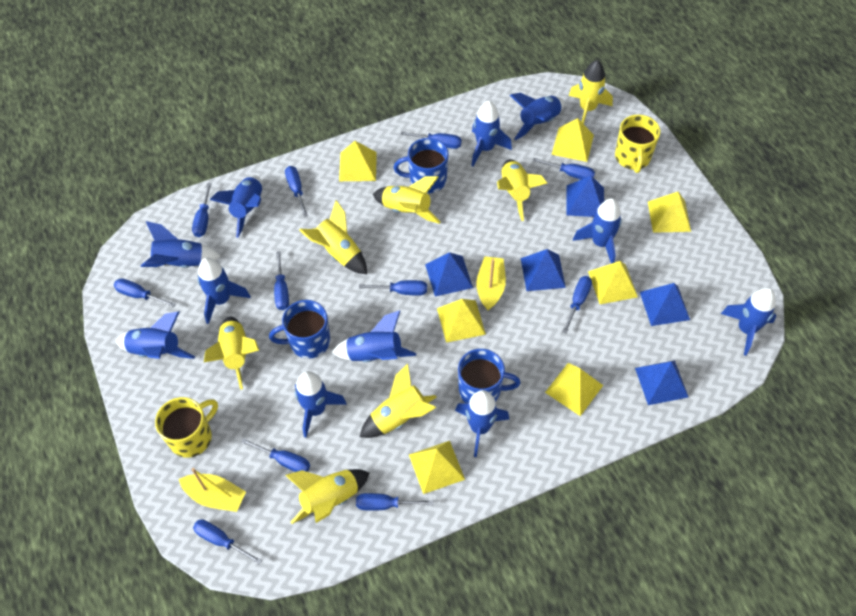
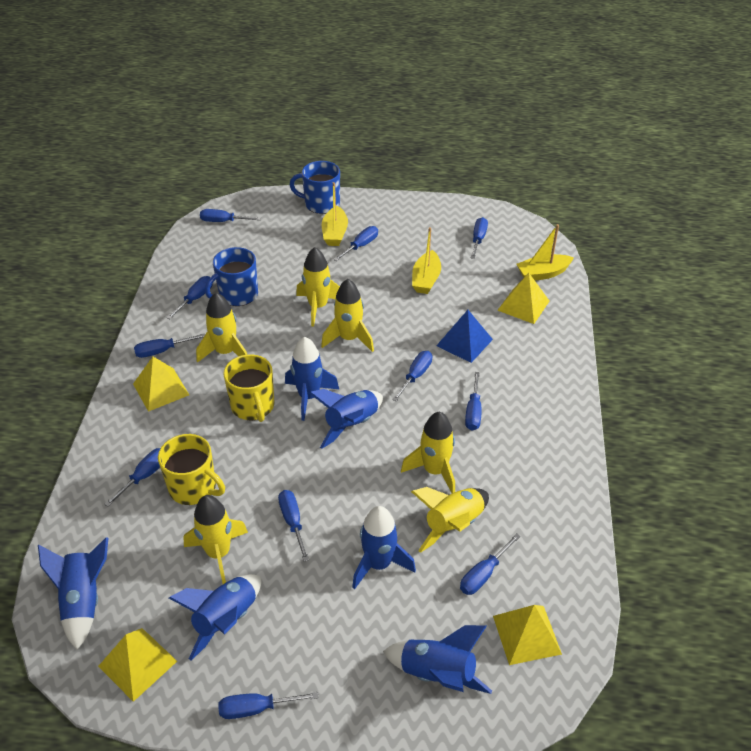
blue mug: [269,300,330,359] [394,138,449,193] [458,349,521,404] = 3 -> [205,247,258,306] [290,161,340,214] = 2
blue pyramid: [425,252,473,296] [521,249,566,291] [567,176,604,217] [635,360,688,405] [640,283,690,326] = 5 -> [436,310,493,363] = 1
blue rocket: [116,312,195,359] [141,221,221,268] [198,258,250,324] [210,175,262,238] [295,371,347,438] [332,310,416,362] [455,390,509,457] [471,101,512,167] [510,93,565,140] [573,198,622,264] [721,288,776,356] = 11 -> [38,537,109,650] [169,574,261,661] [285,337,339,421] [309,389,383,449] [352,506,416,589] [383,625,492,694] = 6
yellow boat: [179,468,246,512] [476,256,506,311] = 2 -> [322,182,348,246] [412,227,441,294] [516,224,574,281] = 3
yellow pyramid: [339,141,377,181] [409,441,465,494] [437,299,486,343] [545,363,603,416] [552,118,594,162] [588,261,638,304] [648,192,691,233] = 7 -> [98,628,177,702] [133,357,189,412] [493,605,562,665] [497,273,550,324] = 4
yellow rocket: [204,317,259,390] [285,469,369,524] [299,200,367,274] [360,363,437,438] [373,176,441,224] [497,159,547,221] [569,60,613,124] = 7 -> [183,495,248,584] [196,292,247,363] [296,247,340,327] [321,279,374,352] [401,411,455,493] [411,487,489,553] = 6

